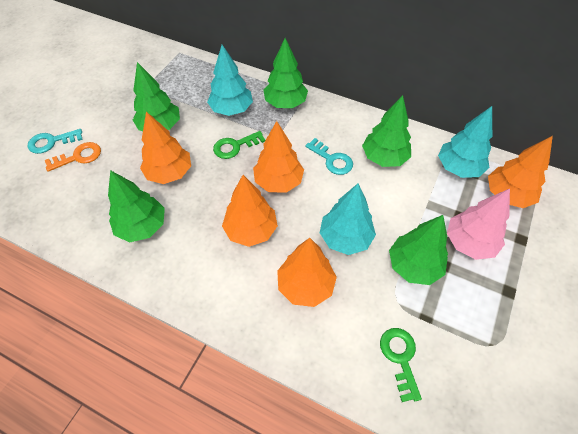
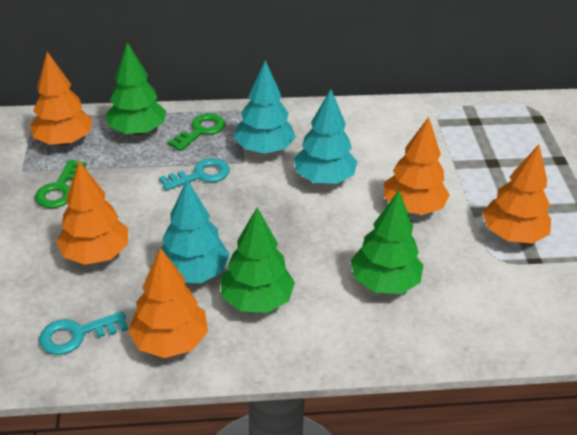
green tree: [108,170,165,242] [133,62,180,131] [264,38,308,108] [362,95,411,167] [389,215,448,285] = 5 -> [105,42,166,135] [220,207,295,313] [350,191,423,294] = 3
orange key: [45,142,101,172] = 1 -> none = 0
pink tree: [447,189,510,260] = 1 -> none = 0

